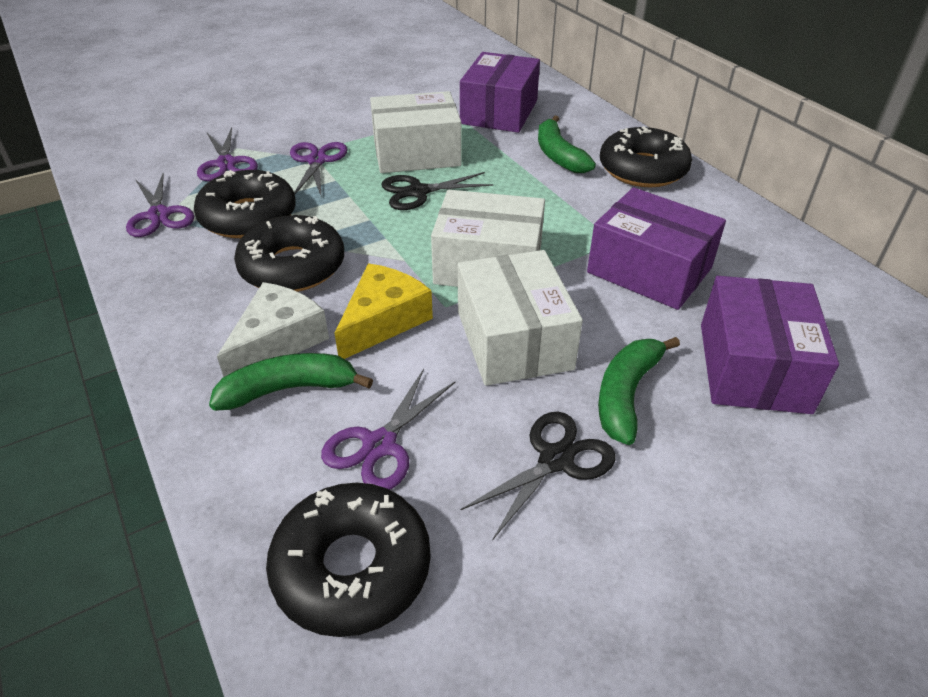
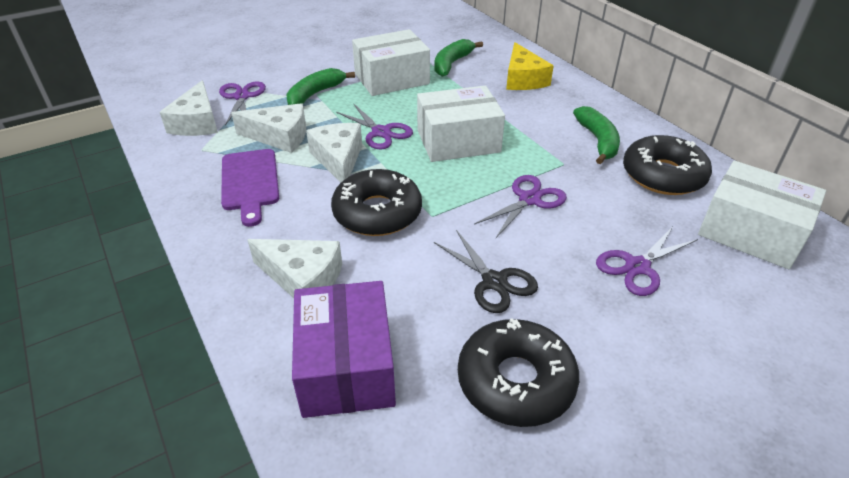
black donut: [194,170,296,238] [234,215,344,292] [266,483,431,637] [600,126,692,187] = 4 -> [331,169,422,236] [458,318,579,427] [623,135,712,195] = 3
black scissors: [381,172,494,210] [460,412,616,540] = 2 -> [434,230,538,313] = 1
purple box: [460,52,540,133] [587,187,726,310] [701,276,839,414] = 3 -> [292,281,396,418] = 1
purple cutting board: none = 0 -> [221,149,279,227] = 1
white cheese: [217,282,329,377] = 1 -> [160,80,218,136] [231,103,306,153] [247,239,342,298] [306,123,362,183] = 4

